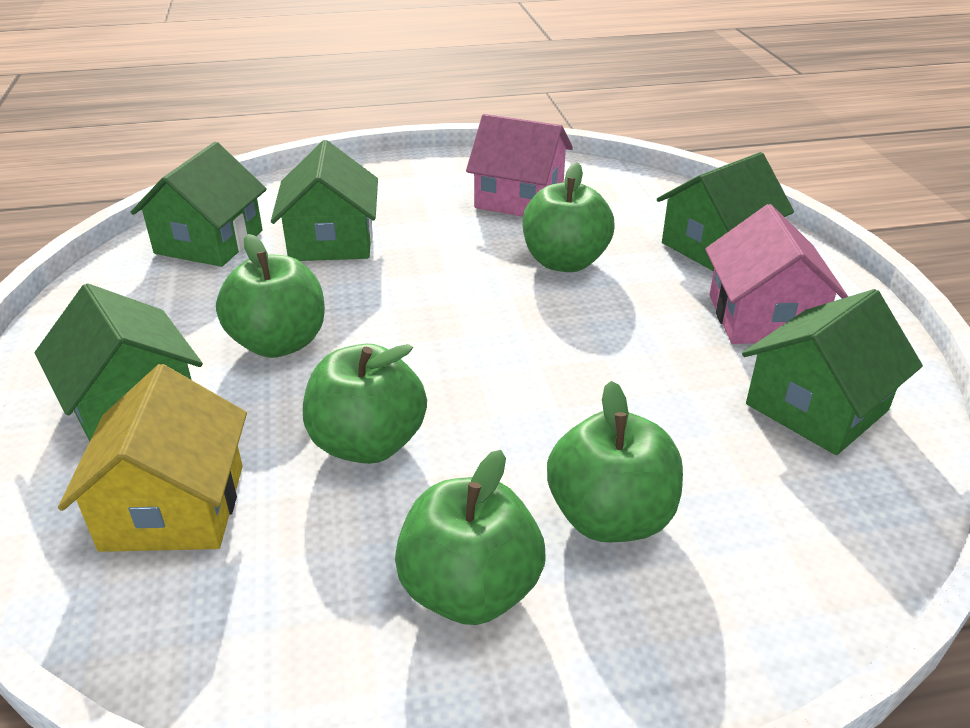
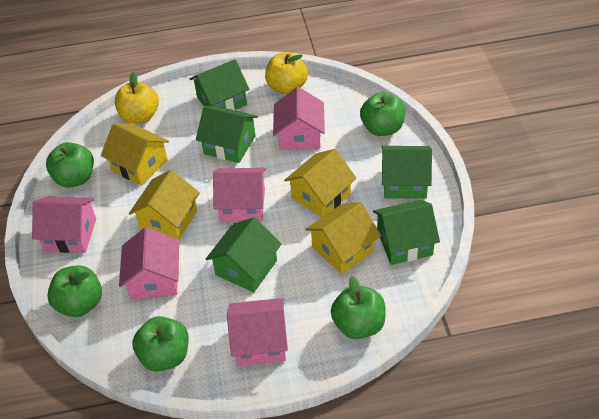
pink house: [466,114,573,217] [705,204,848,344] = 2 -> [32,197,96,253] [119,227,179,299] [213,168,266,222] [227,298,288,366] [273,87,325,150] = 5
yellow apple: none = 0 -> [115,72,159,124] [265,52,308,94] = 2
yellow house: [58,364,247,552] = 1 -> [101,123,169,185] [129,170,200,240] [284,149,356,217] [305,202,381,274] = 4

